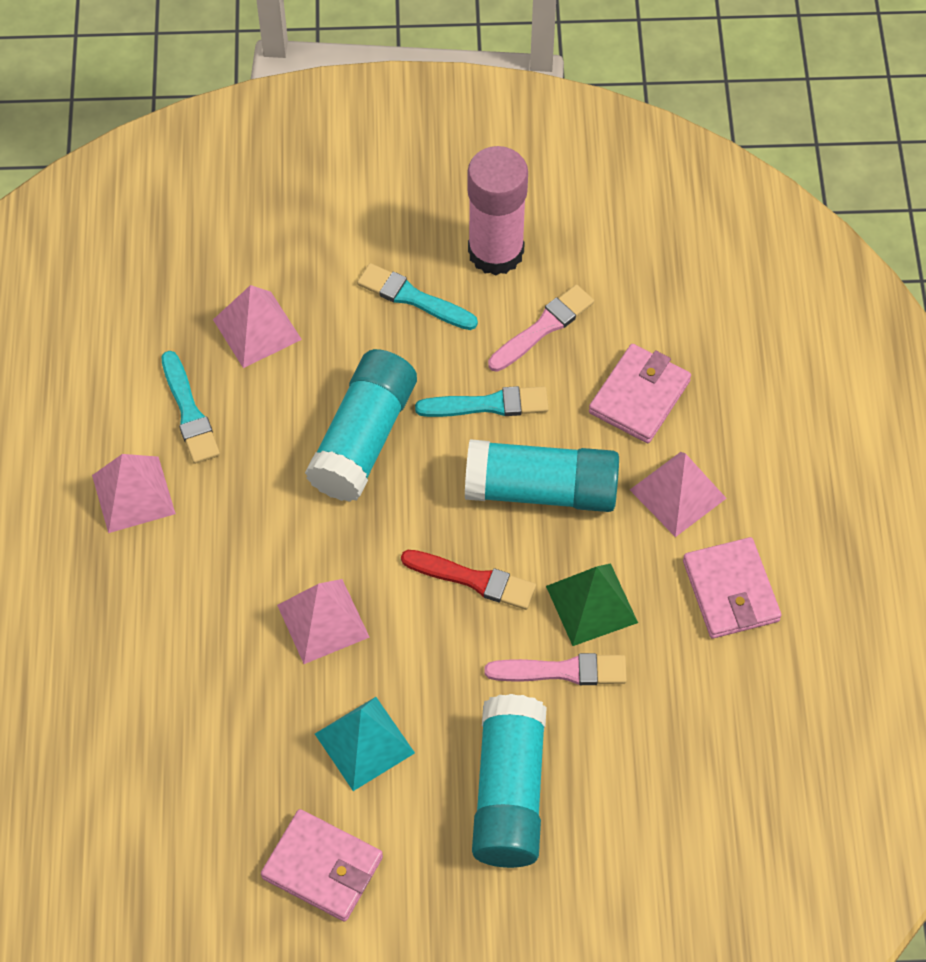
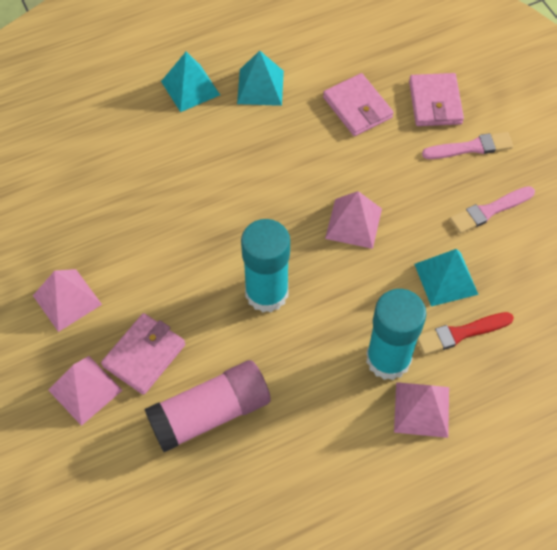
green pyramid: [546,563,638,646] = 1 -> none = 0
turquoise brush: [161,351,220,464] [357,263,478,330] [415,386,549,417] = 3 -> none = 0
turquoise glue stick: [305,349,417,502] [465,439,619,512] [472,694,547,868] = 3 -> [241,219,290,312] [366,289,426,380] = 2
turquoise pyramid: [315,697,415,791] = 1 -> [161,52,220,112] [237,50,284,106] [415,249,479,307] = 3

